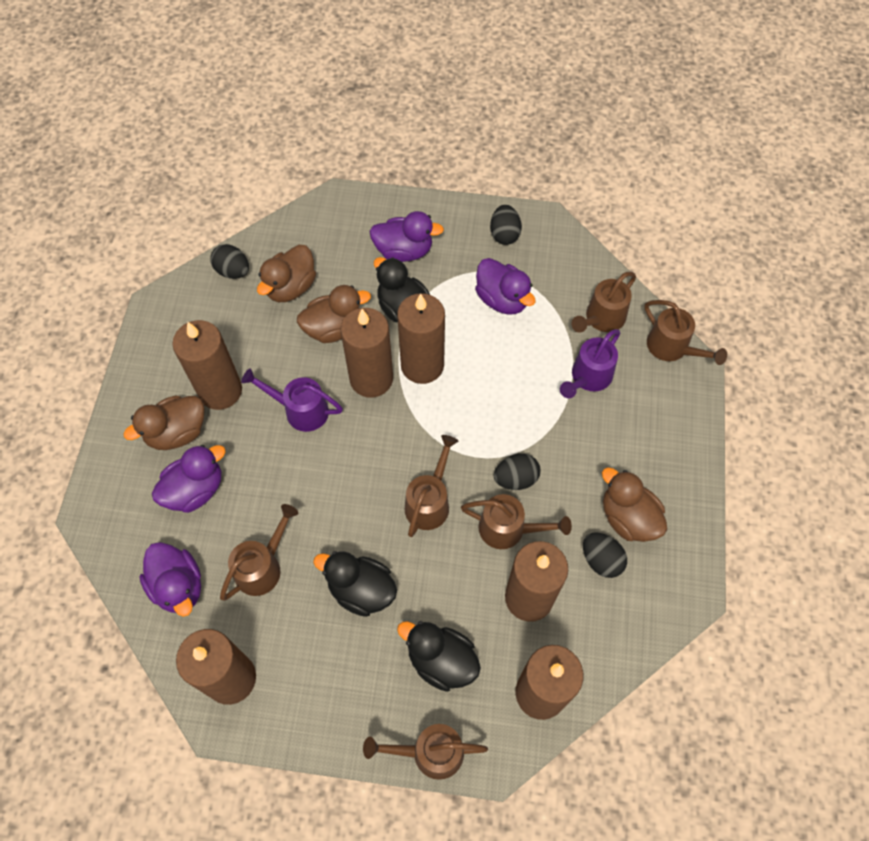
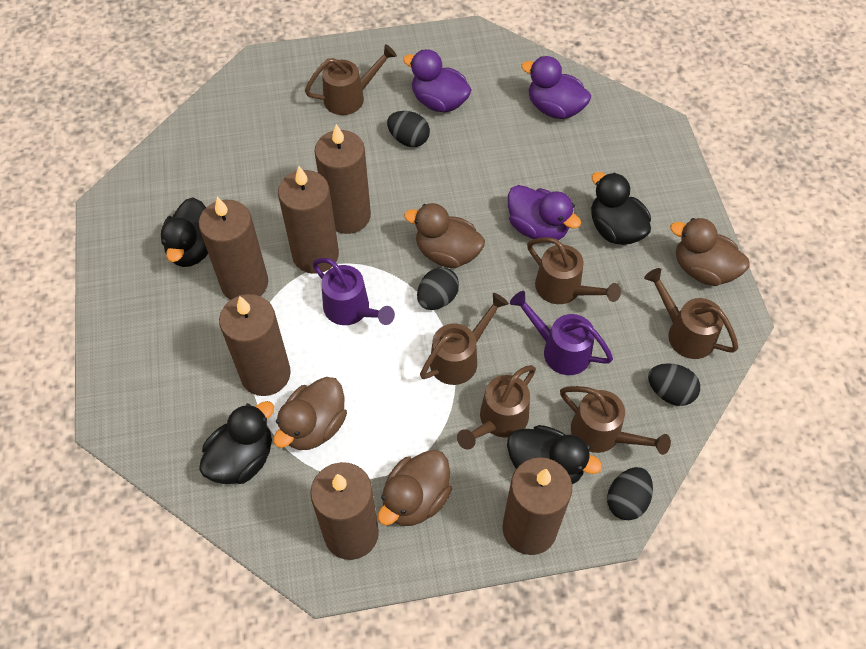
black duck: [313,551,397,617] [374,257,430,322] [397,621,481,692] = 3 -> [161,197,208,267] [199,401,274,484] [507,425,602,485] [591,172,651,245] = 4
purple duck: [139,542,201,617] [152,445,226,513] [369,211,444,262] [475,258,536,315] = 4 -> [403,49,472,113] [508,185,581,240] [521,56,591,119] = 3

